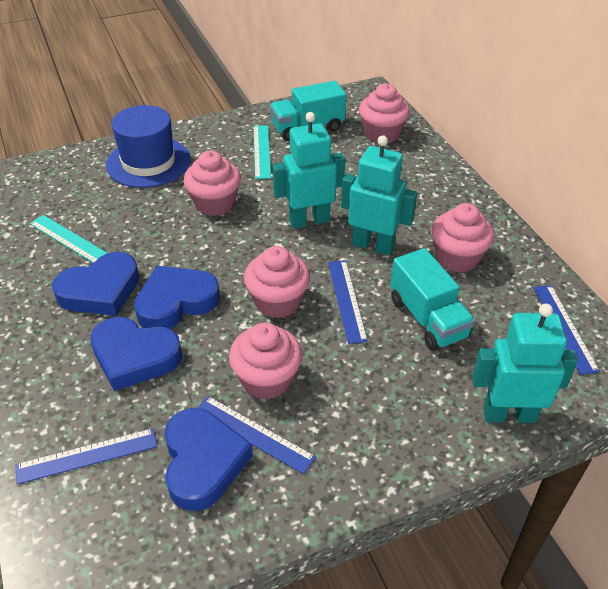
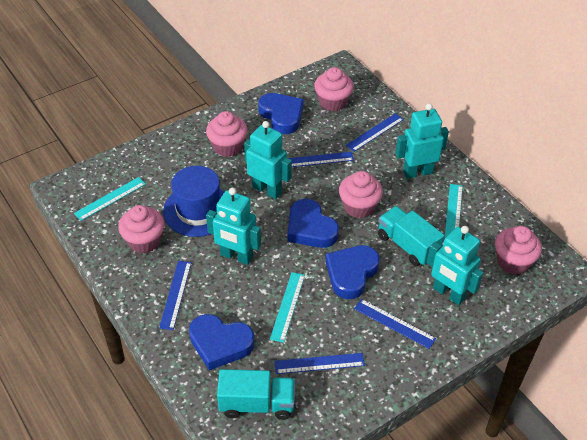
blue ruler: [15,428,157,485] [197,396,316,474] [328,260,368,344] [533,285,600,375] = 4 -> [159,261,192,330] [274,353,365,374] [288,152,354,167] [346,113,404,152] [354,299,436,349] = 5
turquoise robot: [272,112,345,229] [341,135,417,255] [472,304,578,423] = 3 -> [206,188,261,265] [244,121,292,199] [395,103,449,179] [427,226,484,305] = 4
turquoise ruler: [30,215,107,263] [253,125,271,179] = 2 -> [74,177,146,221] [270,272,305,343] [444,184,463,239] = 3

